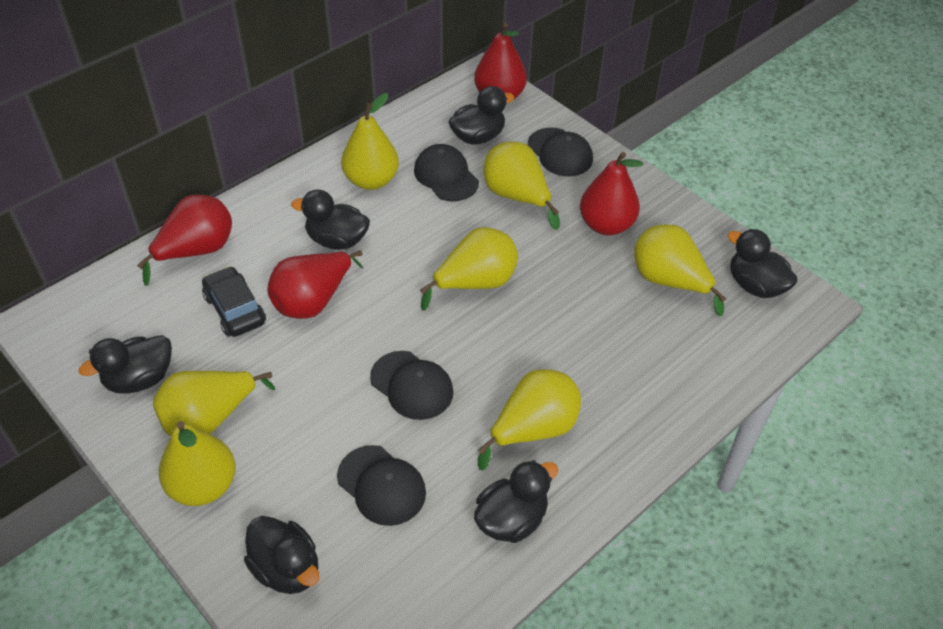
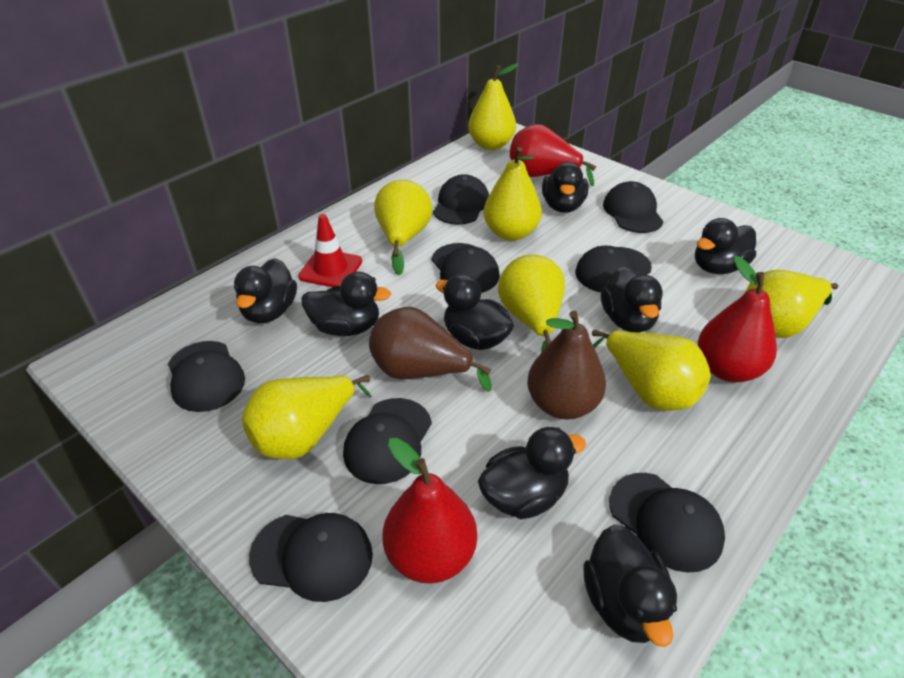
black cap: [337,445,426,526] [370,351,454,420] [414,144,479,201] [528,127,593,176] = 4 -> [168,341,245,412] [249,513,373,602] [343,398,432,484] [431,243,500,293] [433,174,489,225] [575,246,652,292] [603,181,664,233] [609,473,725,573] = 8
black car: [202,266,266,337] = 1 -> none = 0
black duck: [79,335,172,394] [244,516,319,594] [291,190,370,250] [448,86,515,145] [474,460,558,543] [727,229,798,298] = 6 -> [234,258,297,323] [301,272,391,336] [436,274,514,350] [478,427,586,519] [542,162,588,213] [583,524,677,647] [601,266,663,333] [695,218,756,274] = 8
brown pear: none = 0 -> [369,307,492,392] [527,311,606,419] = 2
red pear: [137,195,232,286] [267,250,363,319] [474,23,527,100] [580,152,643,235] = 4 -> [382,438,477,584] [510,124,596,186] [698,256,777,382] = 3
red traffic cone: none = 0 -> [298,214,362,287] = 1

